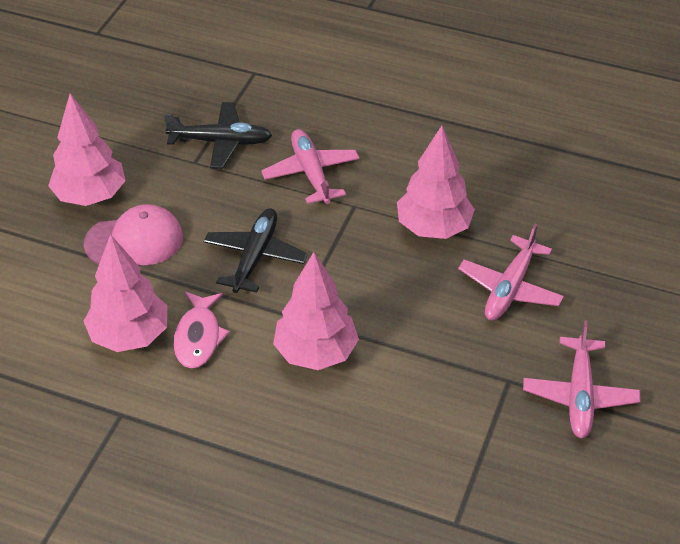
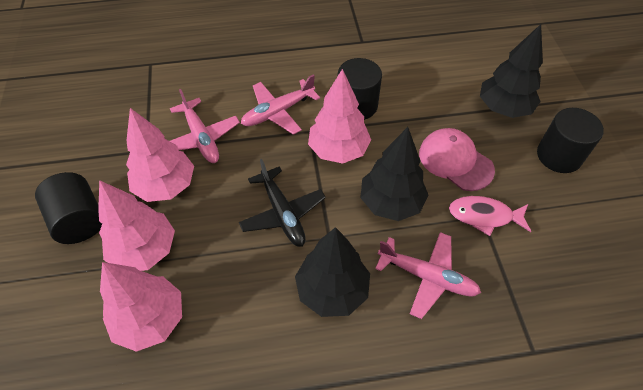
black cylinder: none = 0 -> [35,172,102,244] [338,58,382,120] [537,108,604,173] = 3
black plane: [164,102,272,169] [204,208,308,293] = 2 -> [239,159,326,247] = 1
black tree: none = 0 -> [295,227,370,317] [360,127,428,221] [480,24,543,118] = 3

